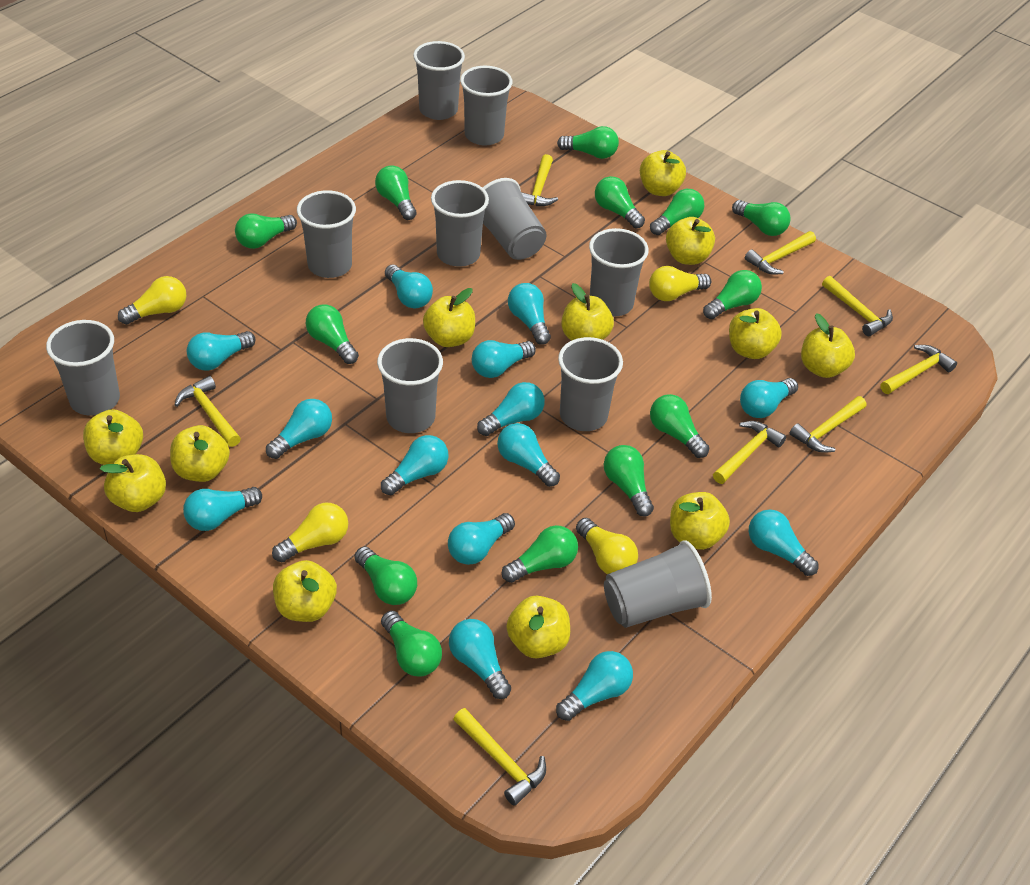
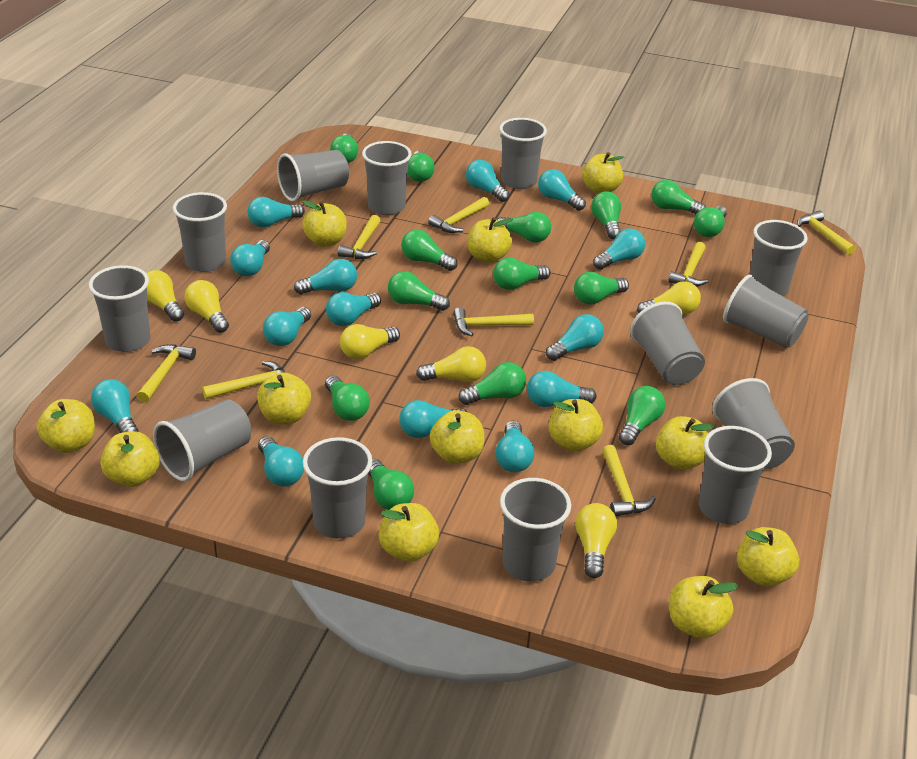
green light bulb: [235,214,297,249] [306,304,359,364] [354,546,417,605] [375,165,417,220] [381,611,442,676] [502,525,578,583] [557,126,619,159] [595,176,645,228] [604,445,654,517] [650,189,704,235] [650,394,709,458] [703,270,762,319] [732,200,791,236] = 13 -> [325,375,370,421] [330,133,358,163] [368,458,414,510] [388,271,450,311] [401,229,458,271] [407,151,434,182] [458,362,526,405] [493,257,551,290] [497,212,551,243] [574,272,629,305] [591,191,621,239] [619,386,665,445] [651,180,706,214] [694,206,727,237] = 14
grey cup: [46,320,120,416] [297,190,356,278] [377,338,443,433] [413,41,465,120] [431,180,489,267] [460,66,512,146] [483,178,547,260] [558,337,623,431] [589,228,649,317] [604,540,712,628] = 10 -> [89,265,151,352] [153,399,251,482] [173,192,227,272] [277,150,349,202] [303,437,372,539] [362,141,412,215] [499,118,547,189] [500,478,571,582] [630,302,705,385] [699,426,772,524] [713,378,795,469] [723,274,809,348] [749,220,808,297] = 13
yellow light bulb: [118,276,186,325] [272,503,348,562] [576,518,638,574] [649,266,711,301] = 4 -> [146,270,184,322] [184,280,229,333] [340,324,400,359] [416,346,486,382] [575,503,617,578] [637,281,701,314] = 6

